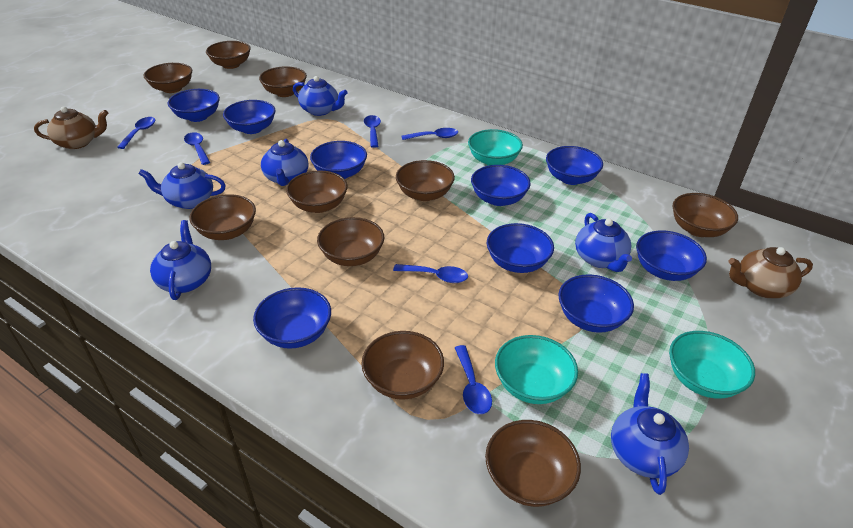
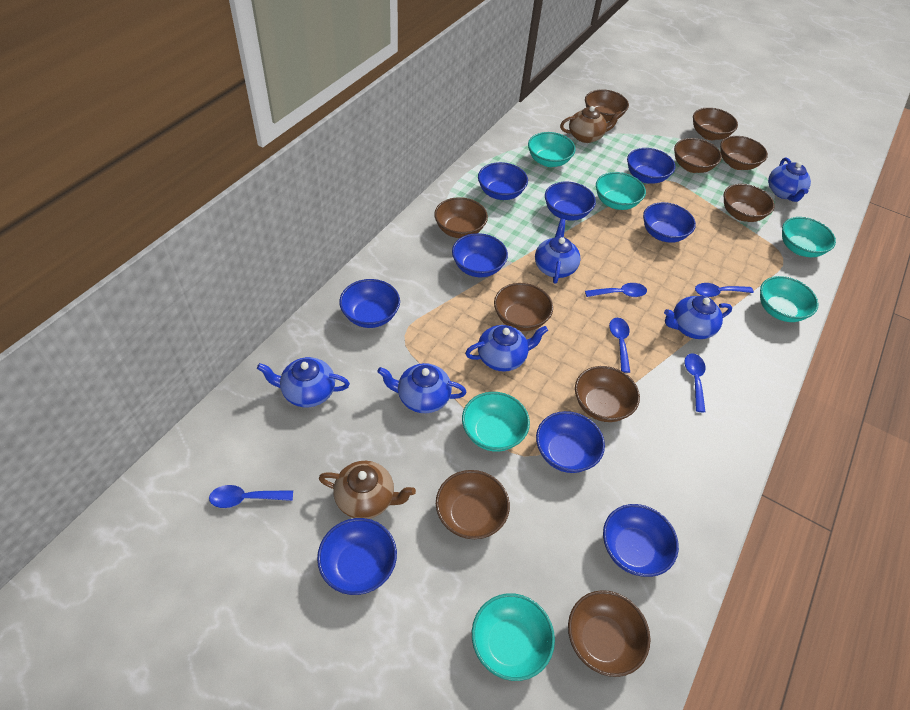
blue spoon: [117,117,155,149] [184,132,210,165] [364,115,381,148] [393,264,468,283] [402,128,458,140] [455,345,492,414] = 6 -> [209,485,293,508] [585,283,647,297] [609,318,630,373] [685,353,705,412] [695,283,754,297] = 5
turquoise bowl: [468,129,523,166] [495,335,578,404] [669,331,755,399] = 3 -> [462,392,530,452] [472,593,555,681] [528,132,576,167] [596,172,646,210] [760,276,818,322] [782,217,836,257] = 6

